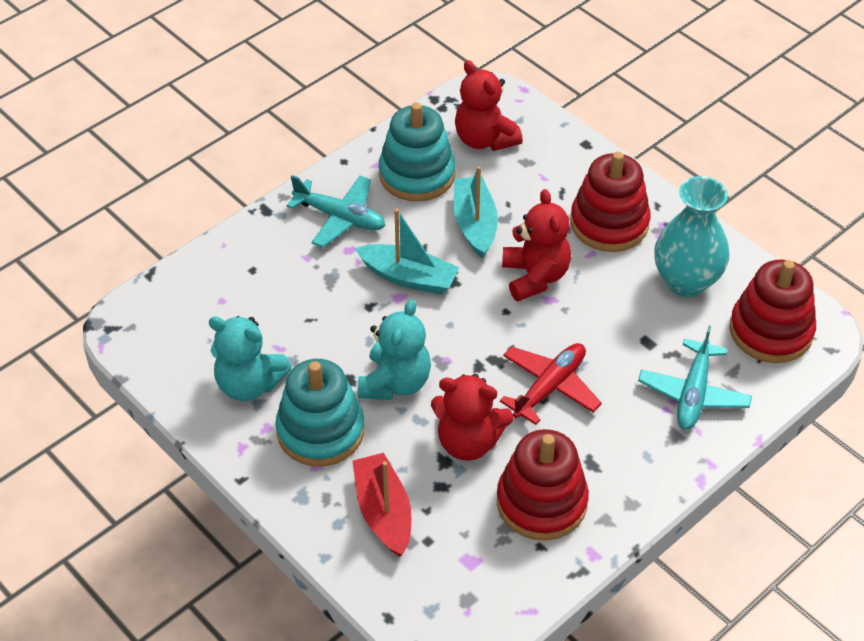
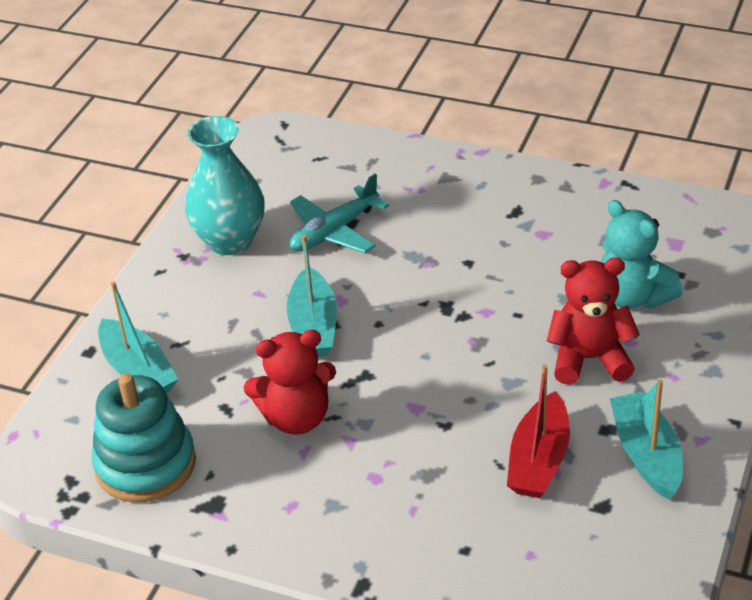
red plane: [500,343,602,425] = 1 -> none = 0
red stacking toy: [497,429,589,541] [570,152,651,252] [729,260,816,363] = 3 -> none = 0
red teddy bear: [431,374,513,461] [455,60,523,151] [502,189,571,301] = 3 -> [244,330,336,435] [547,257,640,385] = 2
turquoise boat: [355,208,459,294] [454,166,498,258] = 2 -> [98,281,178,393] [287,235,337,357] [610,380,683,500] = 3
turquoise plane: [286,175,386,248] [638,326,752,430] = 2 -> [290,174,389,253] = 1
turquoise stacking toy: [275,359,364,466] [379,102,455,202] = 2 -> [92,374,196,502] = 1
turquoise teddy bear: [209,316,292,401] [357,299,431,400] = 2 -> [601,200,683,309] = 1

